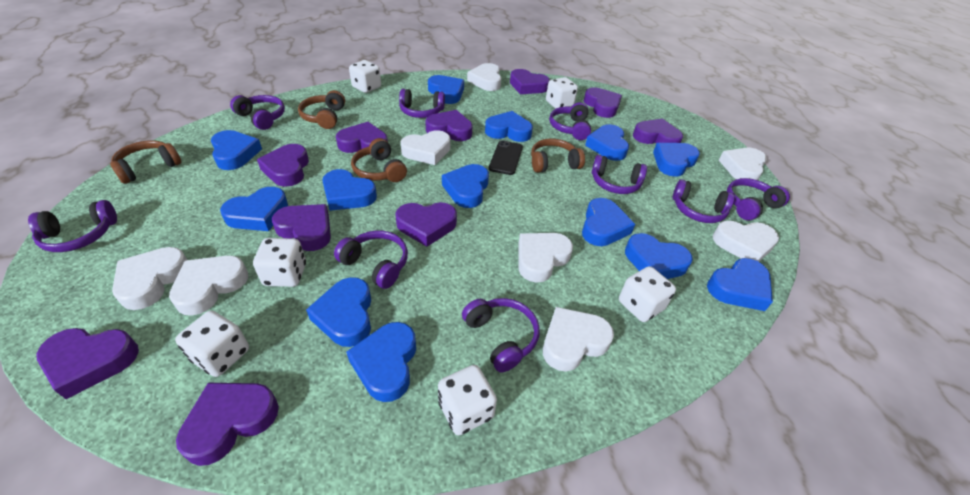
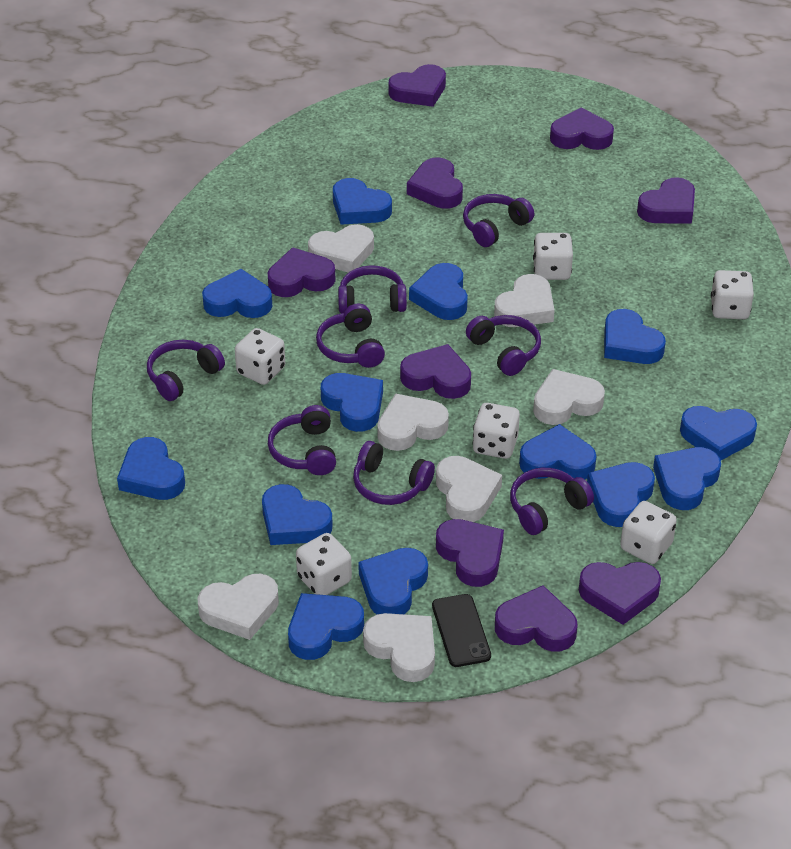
brown headphones: [110,140,182,184] [298,90,345,129] [351,138,407,182] [531,139,585,173] = 4 -> none = 0
purple headphones: [28,200,117,252] [230,95,285,130] [334,231,408,289] [399,89,445,118] [462,298,540,373] [549,102,591,140] [592,155,647,194] [673,179,735,223] [727,178,790,220] = 9 -> [147,340,225,401] [268,405,336,475] [316,304,385,368] [338,265,407,313] [353,441,435,505] [463,194,534,247] [466,315,541,376] [510,468,594,535] = 8
purple heart: [37,328,139,399] [176,383,279,466] [257,144,309,187] [272,204,331,251] [336,122,388,155] [395,202,457,247] [425,110,473,141] [510,69,550,94] [584,87,622,118] [633,118,683,144] = 10 -> [268,247,336,297] [389,64,446,107] [400,344,471,399] [407,157,463,209] [436,519,504,587] [495,585,578,652] [550,108,614,150] [579,562,661,625] [637,177,695,224] = 9
white heart: [112,247,187,310] [169,255,248,316] [401,130,450,165] [467,63,501,91] [518,233,573,283] [543,307,614,372] [713,221,779,262] [719,148,767,180] = 8 -> [197,574,279,640] [308,224,374,273] [363,613,435,682] [377,393,449,451] [436,456,502,522] [494,274,555,327] [533,369,605,425] = 7

